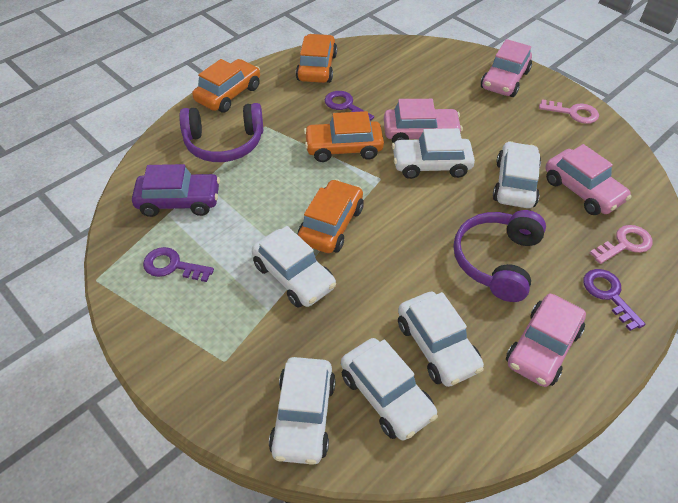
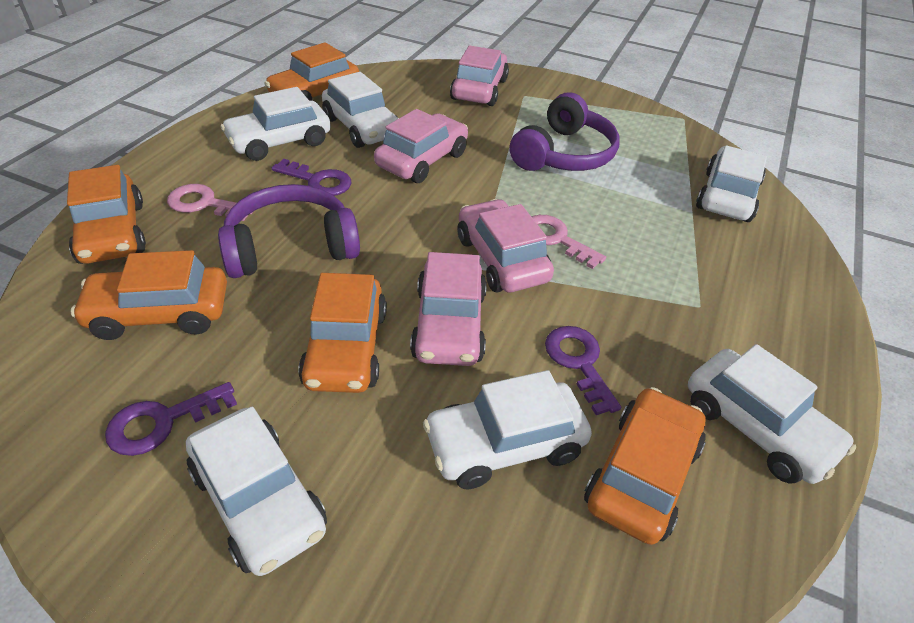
orange car: [192,59,260,113] [296,34,337,83] [297,179,364,253] [304,111,384,162] = 4 -> [67,165,146,264] [71,250,227,340] [264,42,359,101] [298,273,387,393] [584,387,706,545] = 5
purple car: [132,164,220,217] = 1 -> none = 0

